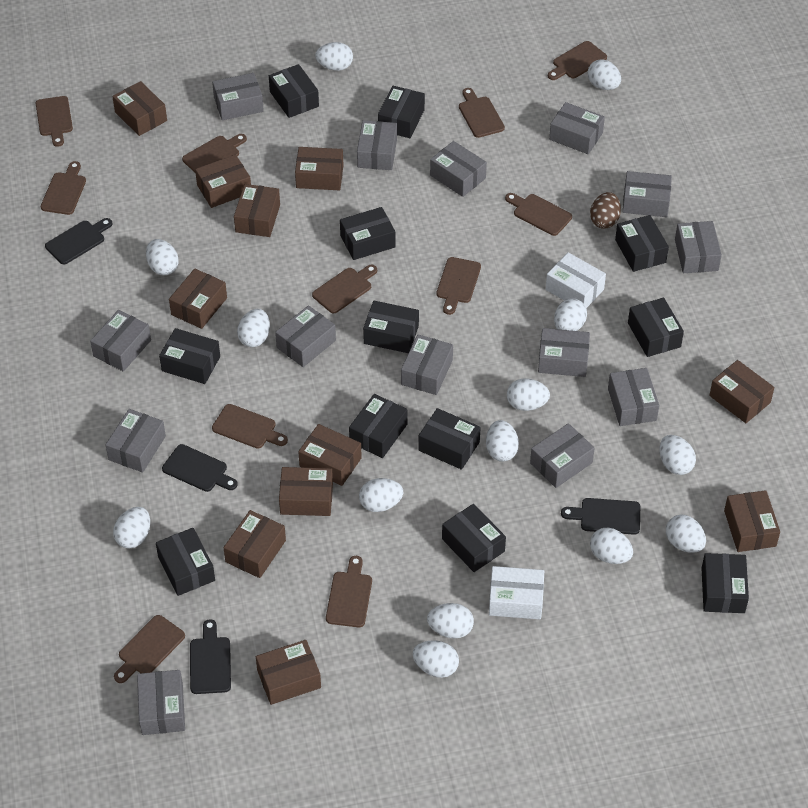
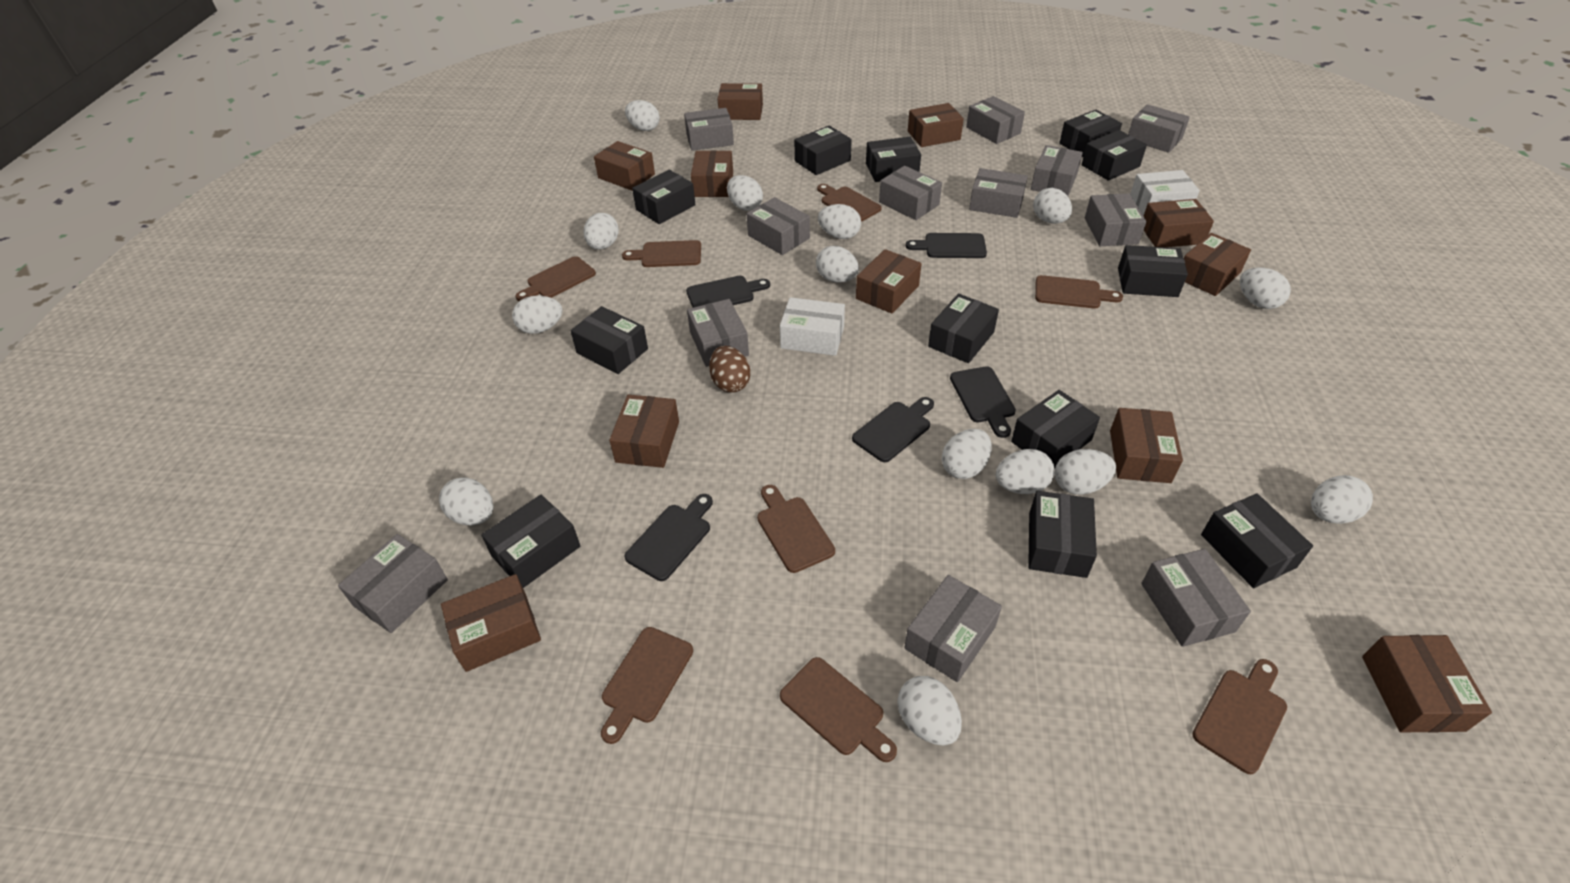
black cutting board: [45,218,112,264] [162,444,238,492] [190,619,231,694] [561,498,640,535] = 4 -> [624,494,713,581] [686,276,770,308] [852,397,934,462] [906,233,987,258] [950,366,1016,438] = 5
brown cutting board: [36,96,73,147] [41,161,86,215] [114,615,185,683] [182,134,247,173] [212,404,288,449] [312,264,377,314] [326,556,372,627] [436,257,481,315] [459,88,505,138] [505,193,572,236] [548,41,607,80] = 11 -> [515,256,596,301] [601,627,693,744] [622,240,701,267] [757,485,835,573] [780,657,897,762] [817,184,882,222] [1035,275,1123,308] [1192,659,1287,774] = 8
grey box: [90,310,151,372] [106,409,166,472] [137,670,185,735] [212,73,264,120] [275,305,336,367] [357,120,397,170] [401,334,453,395] [430,141,487,197] [530,423,595,488] [538,328,590,377] [549,102,605,154] [608,368,659,426] [622,171,672,217] [675,221,722,273] = 14 -> [338,534,448,633] [684,108,734,151] [687,299,749,367] [747,197,810,255] [879,166,942,220] [904,575,1002,682] [966,96,1025,144] [969,168,1028,218] [1031,145,1083,196] [1085,193,1146,246] [1128,104,1190,153] [1141,549,1251,647] = 12

